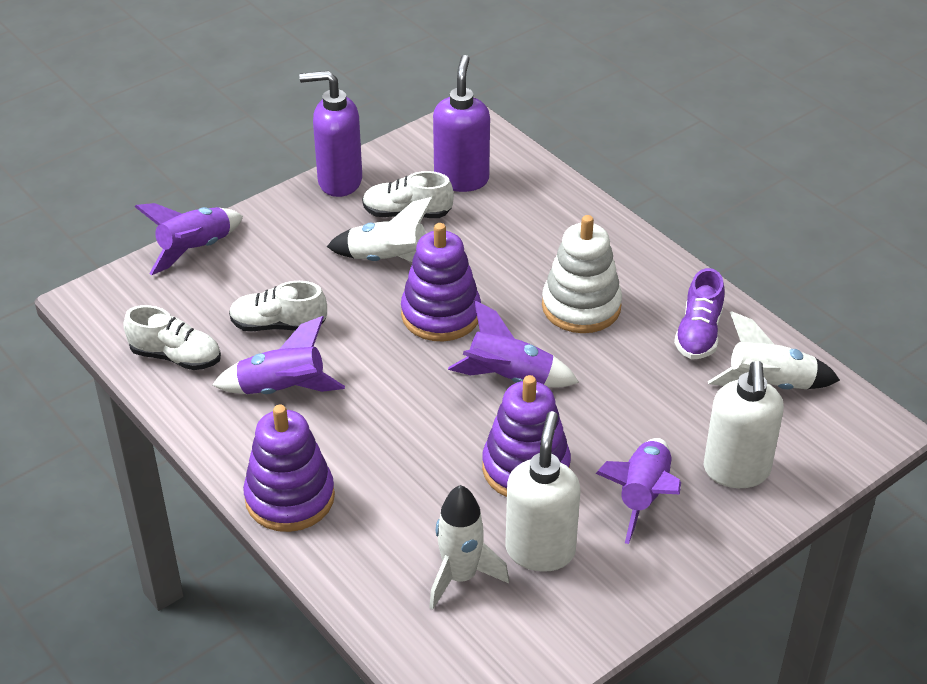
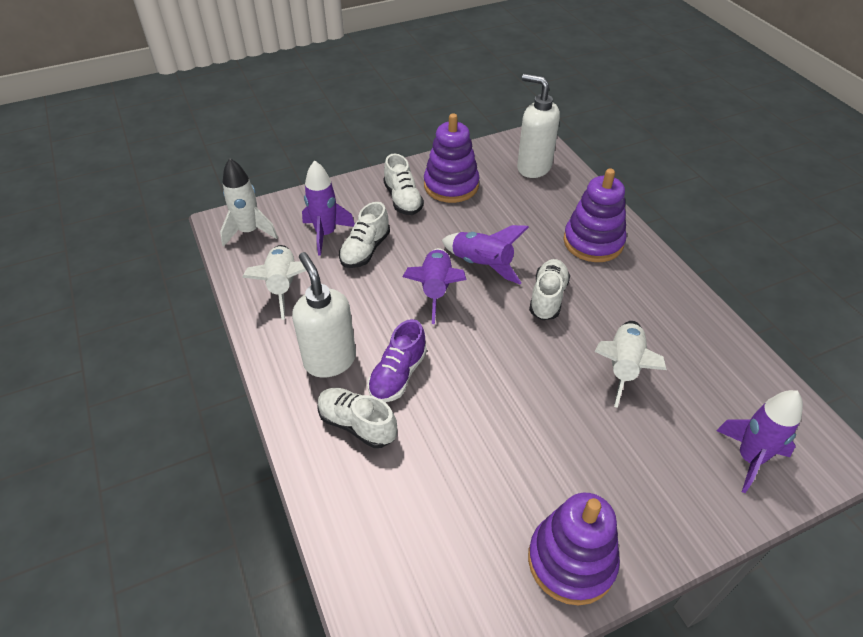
purple soap dispenser: [299,71,362,197] [433,55,490,192] = 2 -> none = 0
white shoe: [123,305,221,370] [229,281,327,331] [362,171,454,218] = 3 -> [318,388,397,448] [339,202,390,268] [383,154,424,215] [529,259,570,320] = 4
white stacking toy: [542,215,622,333] = 1 -> none = 0

